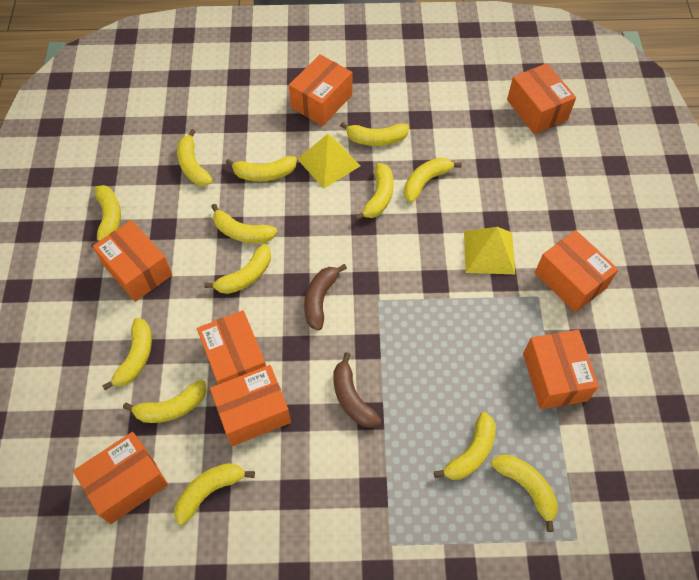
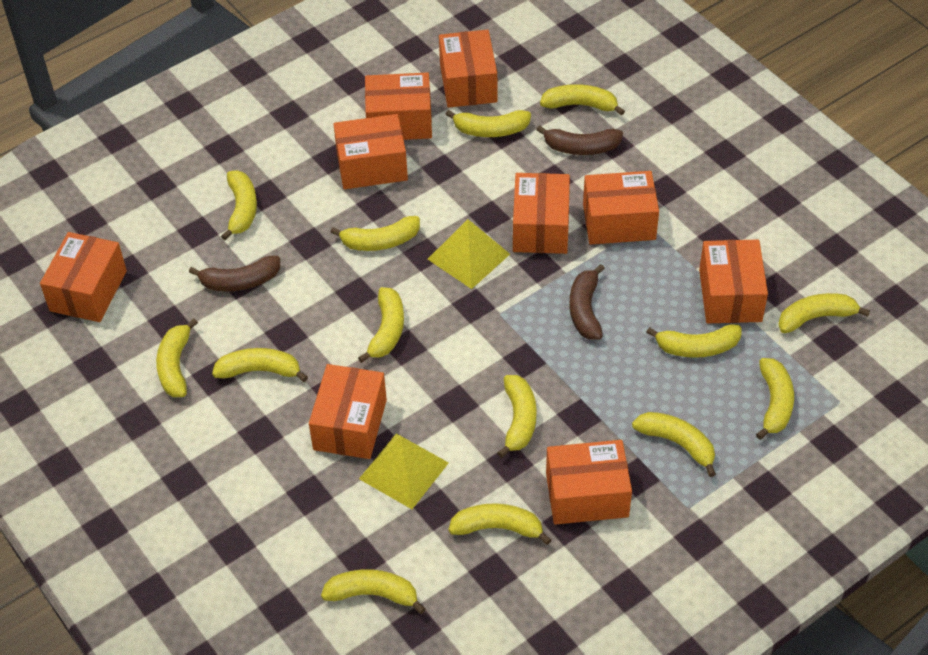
brown banana: [304,264,347,330] [333,352,381,428] = 2 -> [189,256,280,291] [536,125,623,155] [569,264,605,340] = 3
orange box: [73,432,168,524] [93,220,173,302] [197,310,266,384] [210,365,291,446] [289,54,352,126] [507,63,576,134] [523,330,599,409] [535,230,619,312] = 8 -> [40,232,127,322] [309,364,387,459] [334,114,408,189] [365,73,432,140] [439,30,498,108] [513,173,570,254] [546,440,632,525] [583,171,659,245] [699,240,768,323] = 9
yellow banana: [91,185,121,247] [102,318,152,390] [123,379,206,423] [174,463,255,525] [177,129,213,186] [204,244,271,294] [211,204,277,243] [226,156,297,181] [340,122,409,146] [355,163,393,220] [404,157,462,203] [434,412,496,480] [491,455,558,532] = 13 -> [156,318,198,397] [212,348,308,382] [221,171,257,240] [321,569,425,614] [330,216,420,251] [358,287,404,363] [446,110,531,137] [448,504,552,545] [497,375,537,458] [540,84,625,116] [632,412,716,477] [646,324,741,358] [756,358,794,440] [778,293,870,333] = 14

